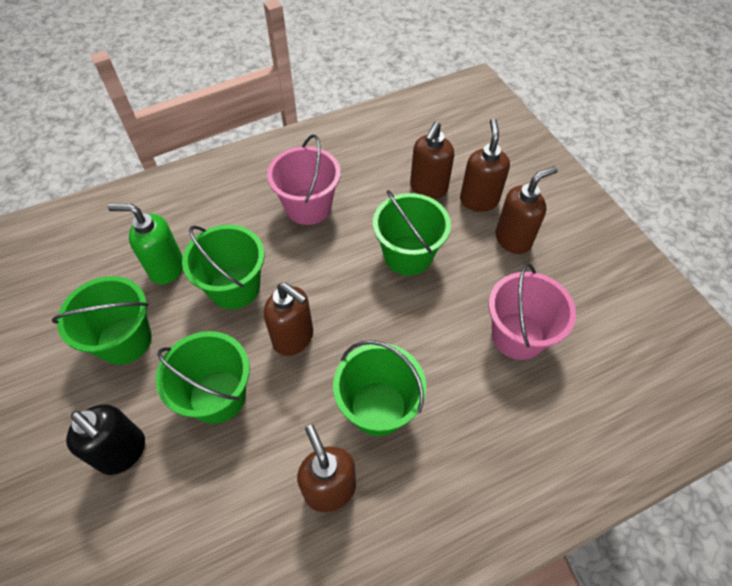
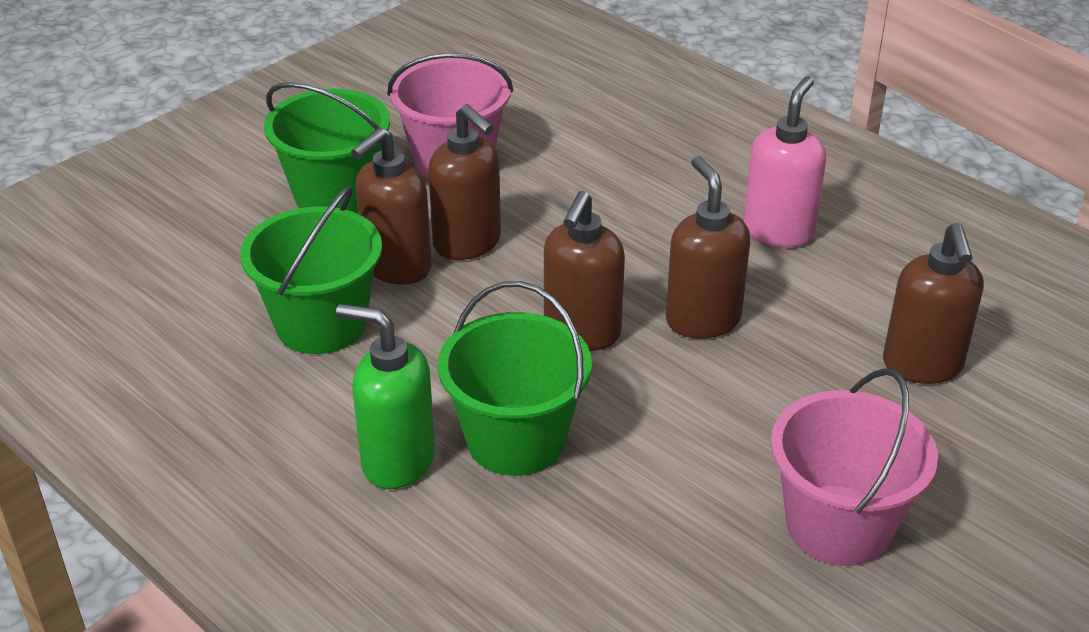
black soap dispenser: [66,404,145,475] = 1 -> none = 0
green bucket: [52,276,152,365] [156,331,250,424] [182,225,264,309] [333,340,427,436] [373,190,451,275] = 5 -> [241,186,382,354] [264,82,390,213] [438,281,592,476] = 3
pink soap dispenser: none = 0 -> [743,76,826,247] = 1

